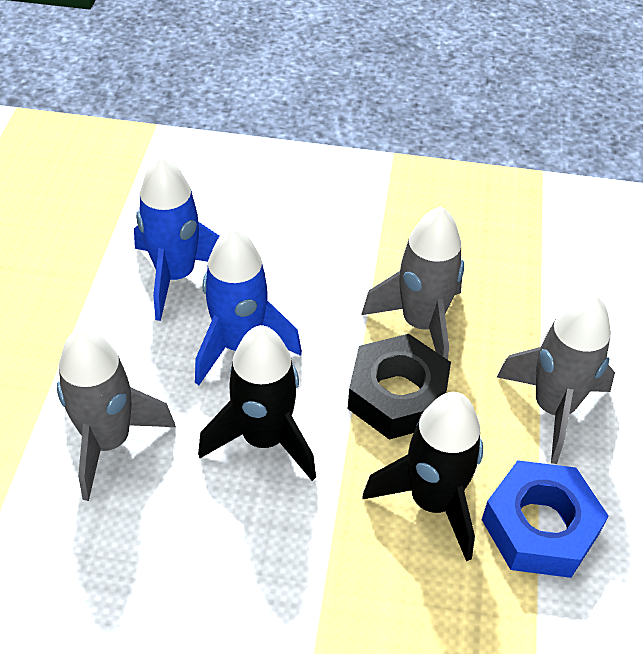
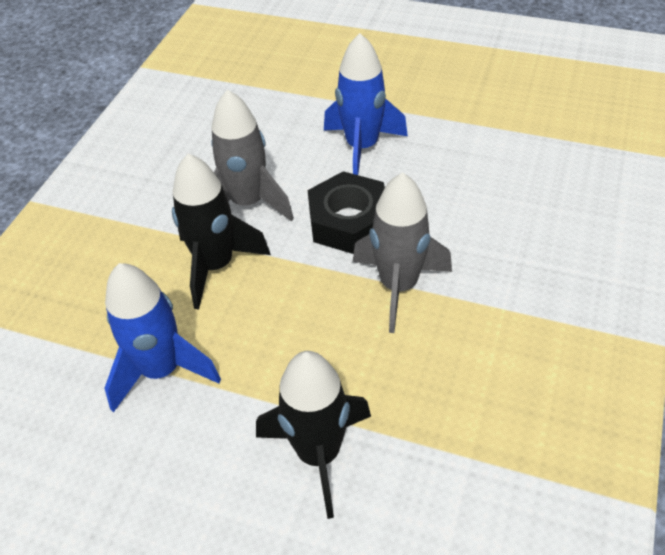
blue nut: [482,460,608,578] = 1 -> none = 0
grey rocket: [57,328,176,501] [361,206,464,360] [497,294,615,464] = 3 -> [211,89,294,222] [353,172,452,333] = 2

